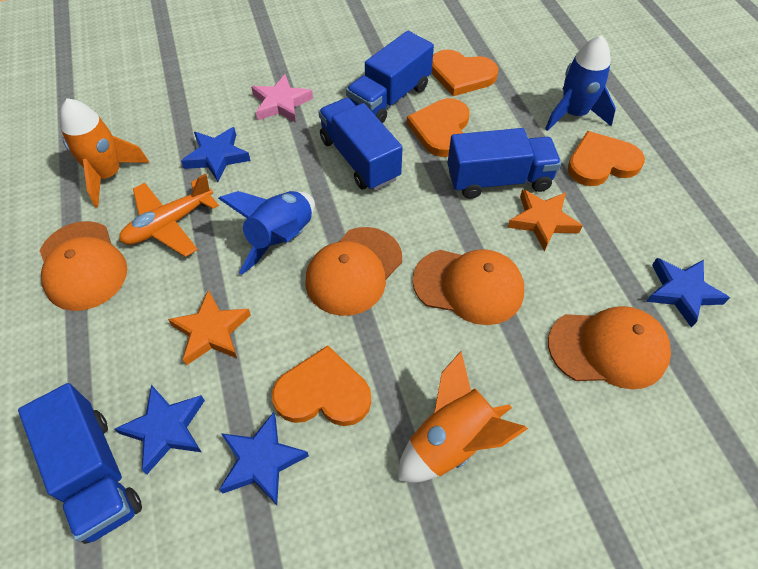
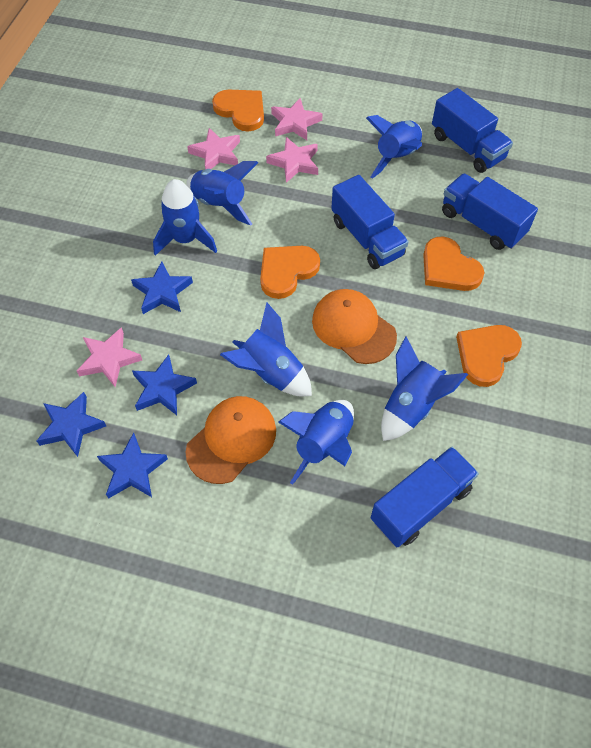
blue rocket: [218,191,315,275] [545,35,616,131] = 2 -> [153,179,217,256] [186,161,258,226] [220,303,312,396] [278,400,354,485] [366,115,422,179] [381,336,468,441] = 6
orange cap: [40,221,127,311] [305,227,402,316] [413,249,524,325] [548,306,671,389] = 4 -> [185,396,276,484] [312,289,397,364] = 2
orange plane: [119,174,219,257] = 1 -> none = 0
orange rocket: [60,98,149,207] [397,351,528,483] = 2 -> none = 0
orange star: [168,290,251,366] [507,189,583,251] = 2 -> none = 0
pink star: [251,74,313,123] = 1 -> [77,327,142,387] [187,128,240,169] [266,137,318,183] [271,98,323,140] = 4

